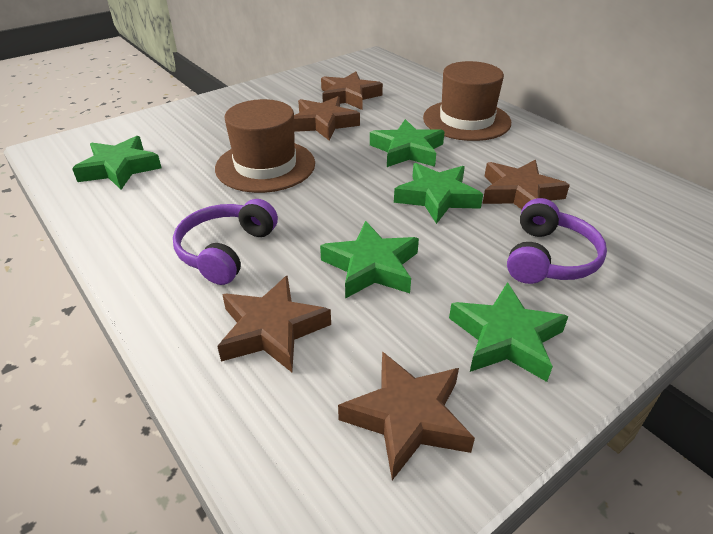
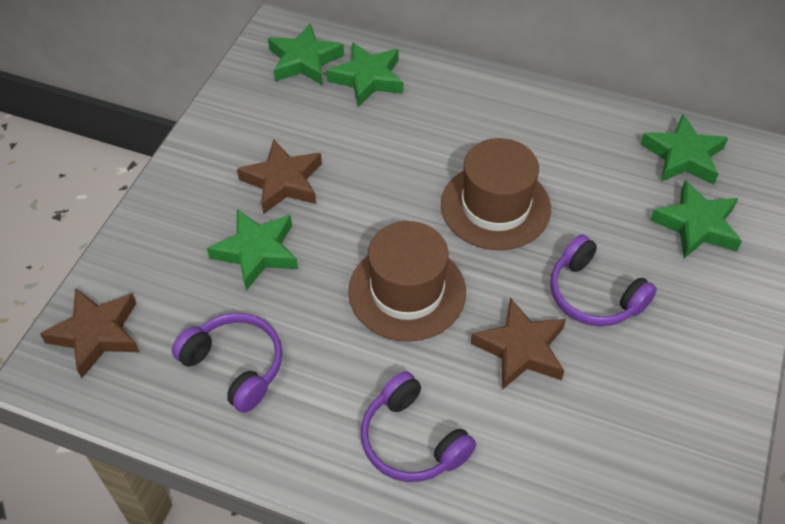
brown star: [217,275,331,372] [294,96,360,140] [321,72,383,110] [338,351,475,480] [482,160,570,209] = 5 -> [40,288,139,378] [237,139,322,214] [470,298,566,390] = 3
purple headphones: [173,199,278,285] [507,198,607,284] = 2 -> [172,313,282,413] [361,371,476,482] [550,234,657,326] = 3

